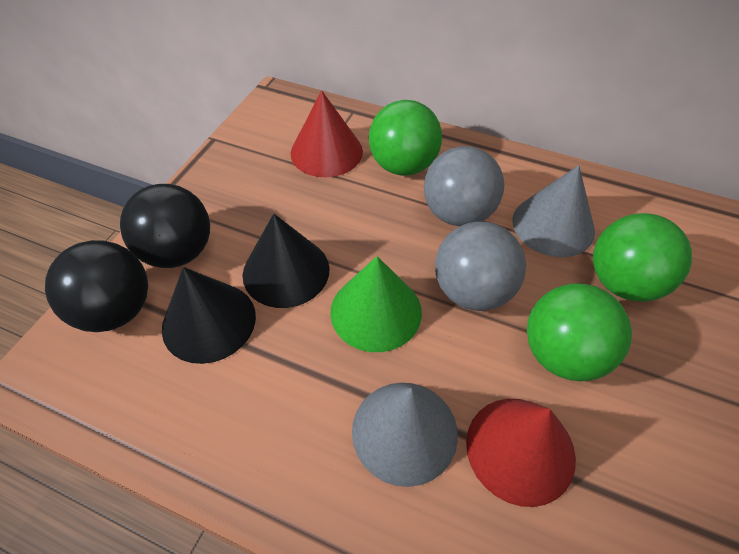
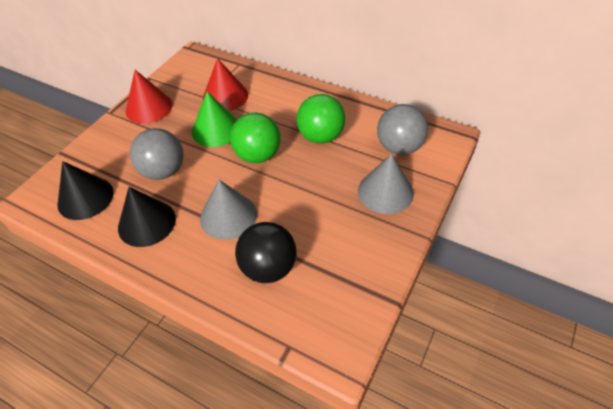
black ball: [45,240,148,332] [120,184,210,268] = 2 -> [235,222,297,283] = 1
green ball: [369,100,442,176] [527,283,632,381] [593,213,692,302] = 3 -> [230,113,280,163] [297,94,345,144] = 2

